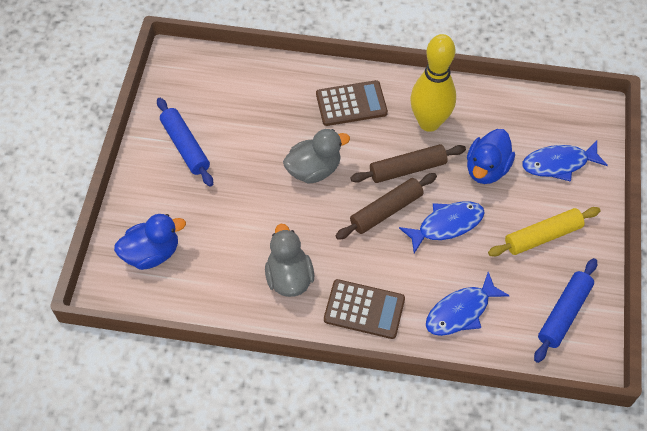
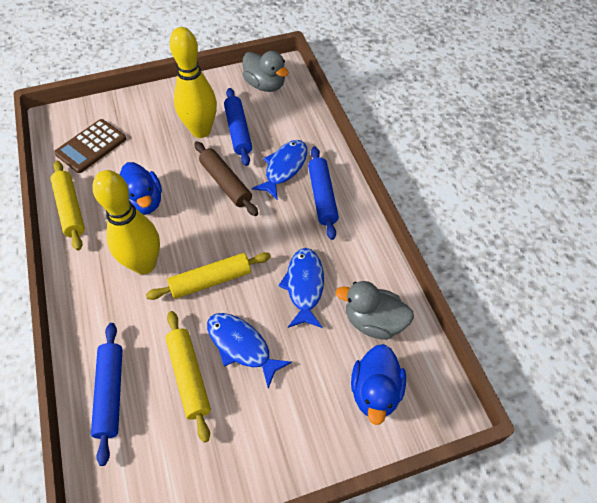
blue rolling pin: [157,98,213,187] [534,258,597,363] = 2 -> [91,323,123,466] [224,88,252,166] [308,147,339,240] = 3
brown calculator: [316,80,388,126] [324,279,405,339] = 2 -> [54,119,126,173] = 1
brown rolling pin: [336,173,437,240] [350,144,466,183] = 2 -> [194,141,258,216] = 1
yellow bowling pin: [410,34,456,132] = 1 -> [92,170,160,274] [169,27,217,138] = 2
yellow rolling pin: [488,207,601,257] = 1 -> [51,161,85,251] [146,252,271,300] [165,311,211,443] = 3

